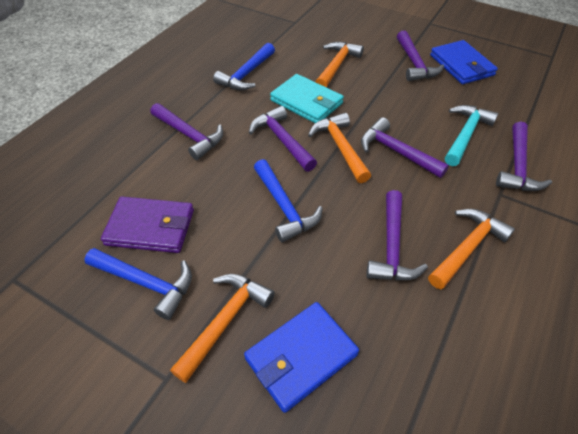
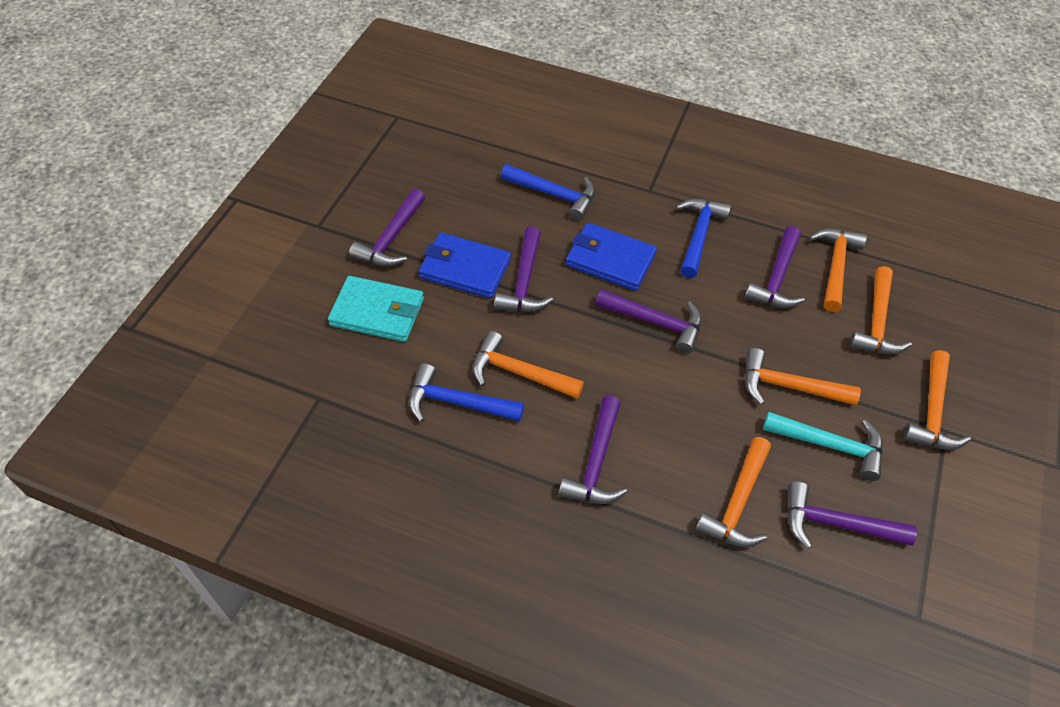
orange hammer: [170,274,275,383] [308,113,371,183] [316,42,364,88] [428,209,515,289] = 4 -> [472,331,584,399] [695,437,771,548] [745,348,861,406] [809,228,867,312] [849,266,912,355] [903,350,971,450] = 6
purple wallet: [101,197,194,253] = 1 -> none = 0

